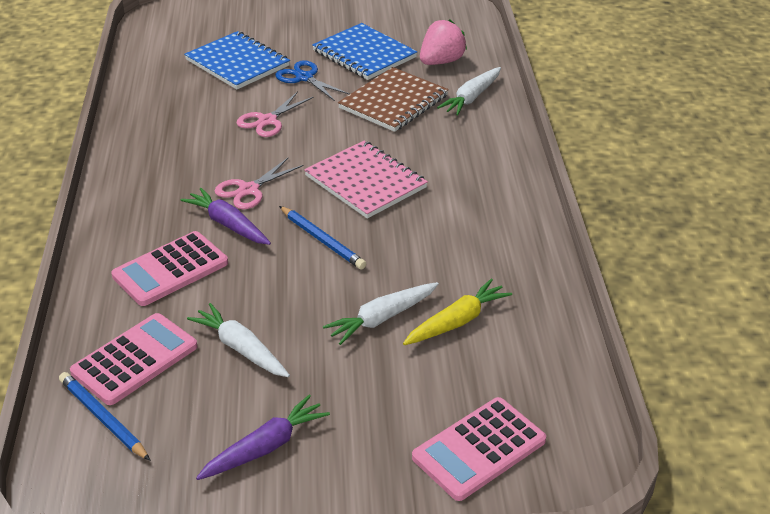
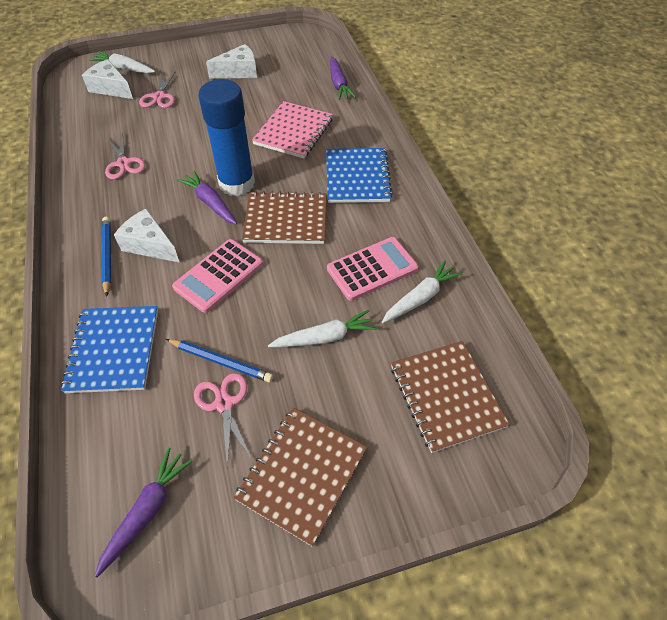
blue glue stick: none = 0 -> [198,79,255,196] = 1
blue scissors: [275,60,350,101] = 1 -> none = 0
brown notebook: [338,67,449,132] = 1 -> [233,408,367,547] [242,191,327,244] [391,341,510,453] = 3
pink calculator: [70,313,198,405] [111,231,228,306] [412,397,546,501] = 3 -> [172,239,263,313] [327,237,418,301] = 2
pink scissors: [215,158,304,209] [237,91,314,137] = 2 -> [105,132,145,180] [139,71,176,108] [194,373,252,467] = 3
pink strawberry: [420,19,467,65] = 1 -> none = 0
purple carrot: [180,188,271,245] [196,395,330,480] = 2 -> [94,447,193,578] [177,171,237,225] [330,56,356,100] = 3
white cheese: none = 0 -> [82,59,133,99] [114,208,180,263] [206,44,257,79] = 3
yellow carrot: [403,279,512,345] = 1 -> none = 0

